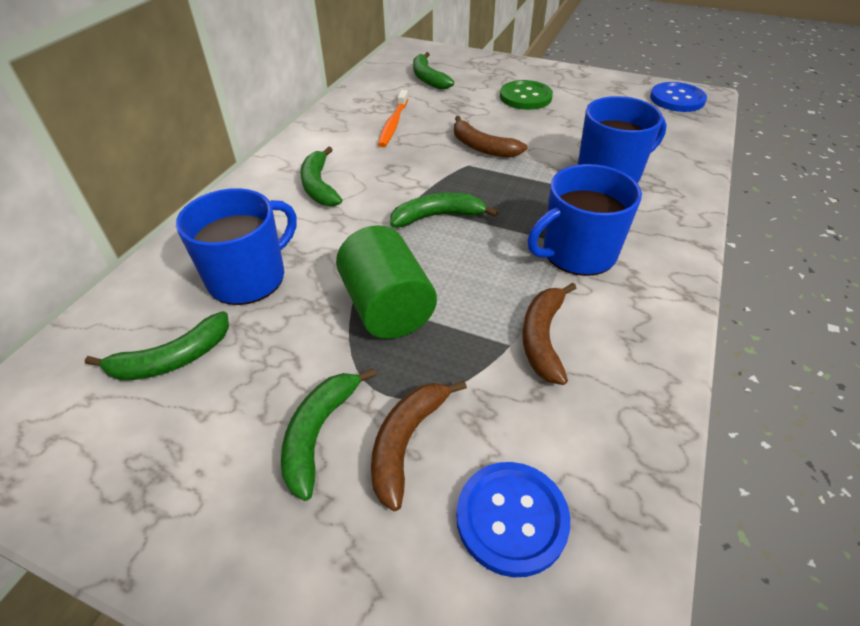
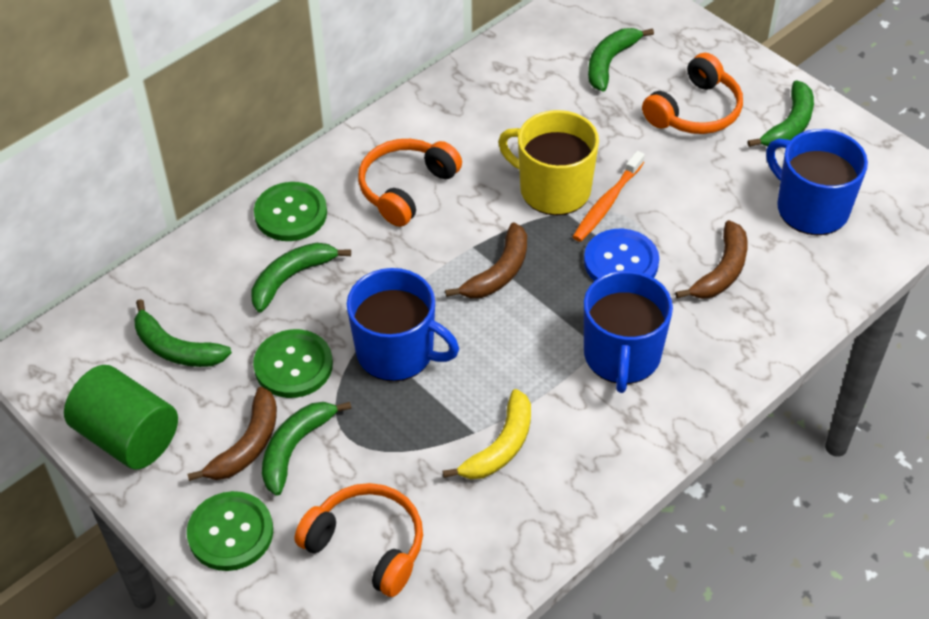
blue button: [456,462,570,577] [650,82,707,112] = 2 -> [584,229,659,281] = 1
green button: [500,80,553,110] = 1 -> [187,491,273,571] [253,329,333,398] [254,182,327,241] = 3
orange headphones: none = 0 -> [294,483,423,597] [358,139,462,227] [642,53,743,134] = 3
yellow banana: none = 0 -> [443,389,531,479] = 1
yellow mug: none = 0 -> [498,110,599,215] = 1

